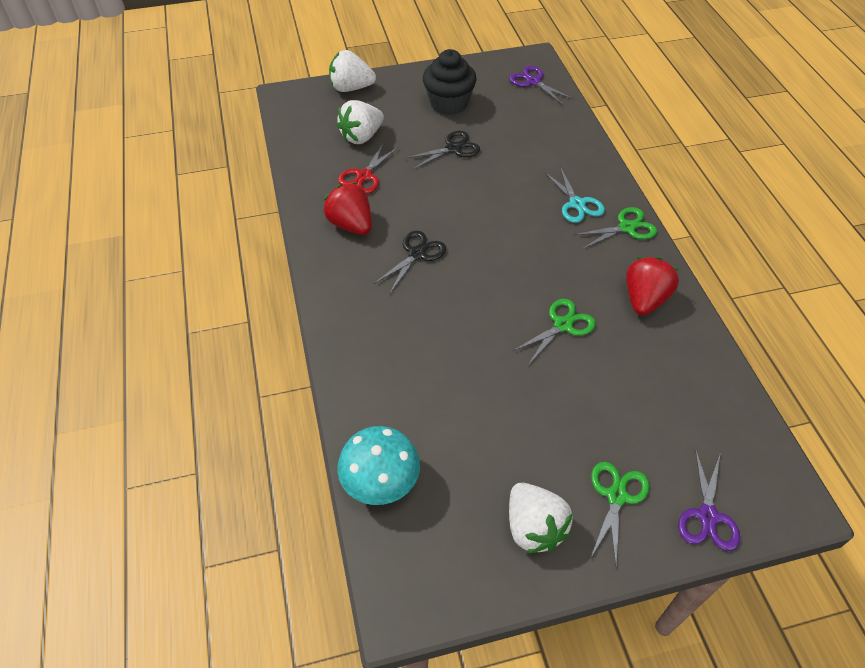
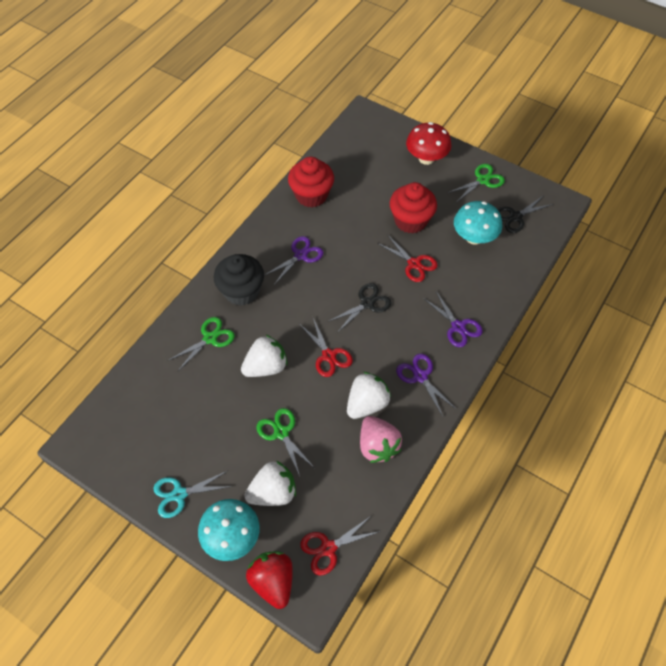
pink strawberry: none = 0 -> [360,416,402,463] = 1
purple scissors: [509,66,574,105] [678,448,740,551] = 2 -> [265,236,324,285] [396,354,456,416] [423,291,483,347] = 3
red cupcake: none = 0 -> [288,157,334,207] [390,182,437,234] = 2
red mushroom: none = 0 -> [406,122,451,165] = 1
red scissors: [338,142,399,194] = 1 -> [300,318,353,377] [300,516,381,576] [377,234,438,282] = 3
red strawberry: [324,183,372,235] [626,257,679,316] = 2 -> [246,551,293,609] = 1
turquoise mushroom: [337,426,420,505] = 1 -> [198,499,260,561] [454,201,502,245] = 2

